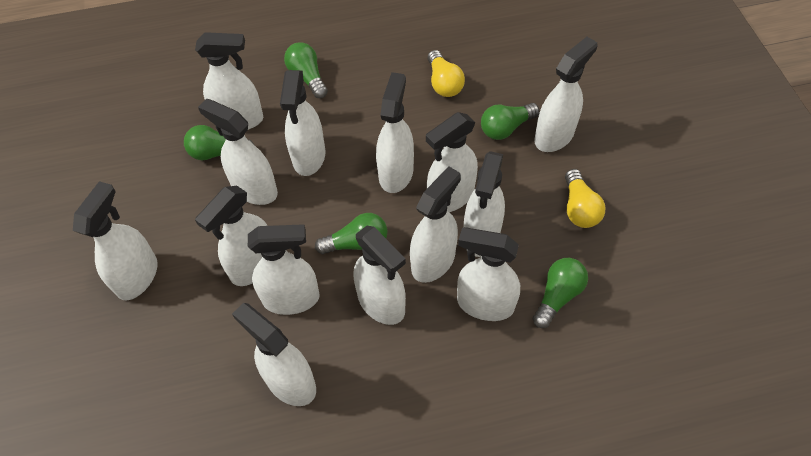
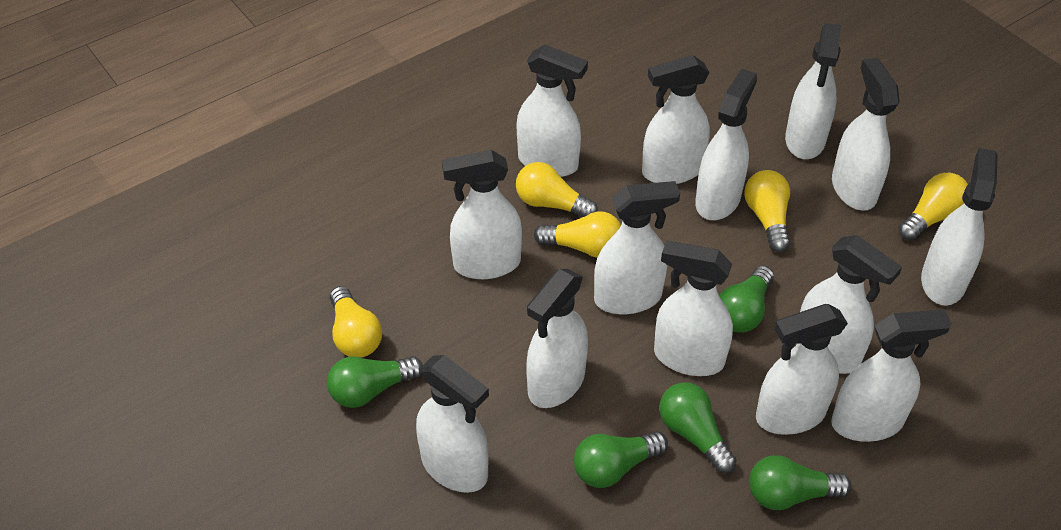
yellow light bulb: [427,50,465,97] [565,169,605,228] = 2 -> [330,286,382,358] [516,162,598,217] [534,211,621,258] [744,170,790,252] [898,173,968,241] = 5

